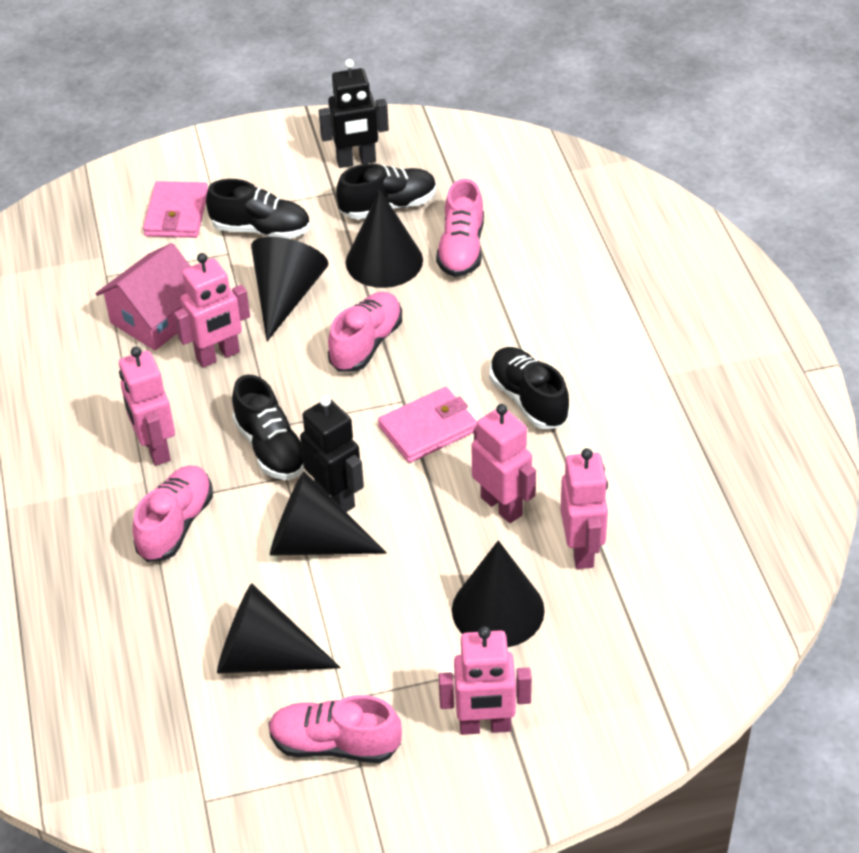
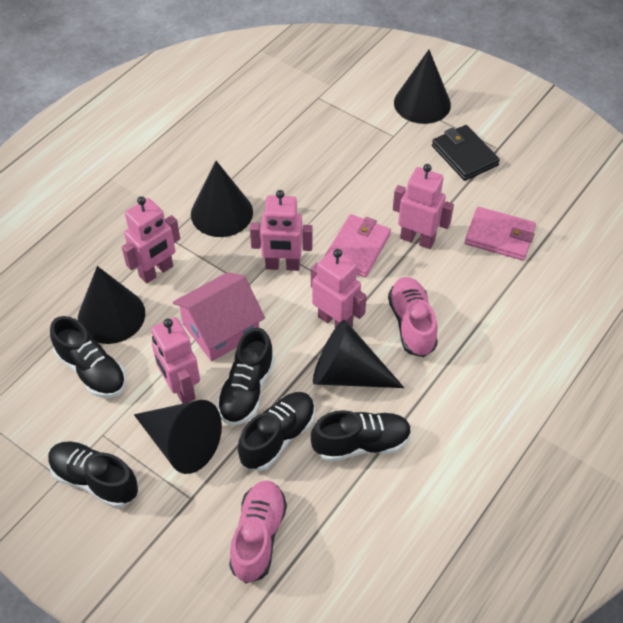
black robot: [300,396,364,512] [319,59,389,168] = 2 -> none = 0
black shoe: [206,179,310,239] [232,375,304,480] [336,164,437,220] [489,347,570,429] = 4 -> [48,441,138,508] [50,316,126,398] [217,328,275,425] [238,392,315,471] [311,410,412,462] = 5
black wallet: none = 0 -> [432,125,500,181] = 1
pink shoe: [132,466,213,562] [269,695,402,763] [328,292,402,372] [436,179,484,277] = 4 -> [229,481,287,583] [388,277,438,357] = 2

